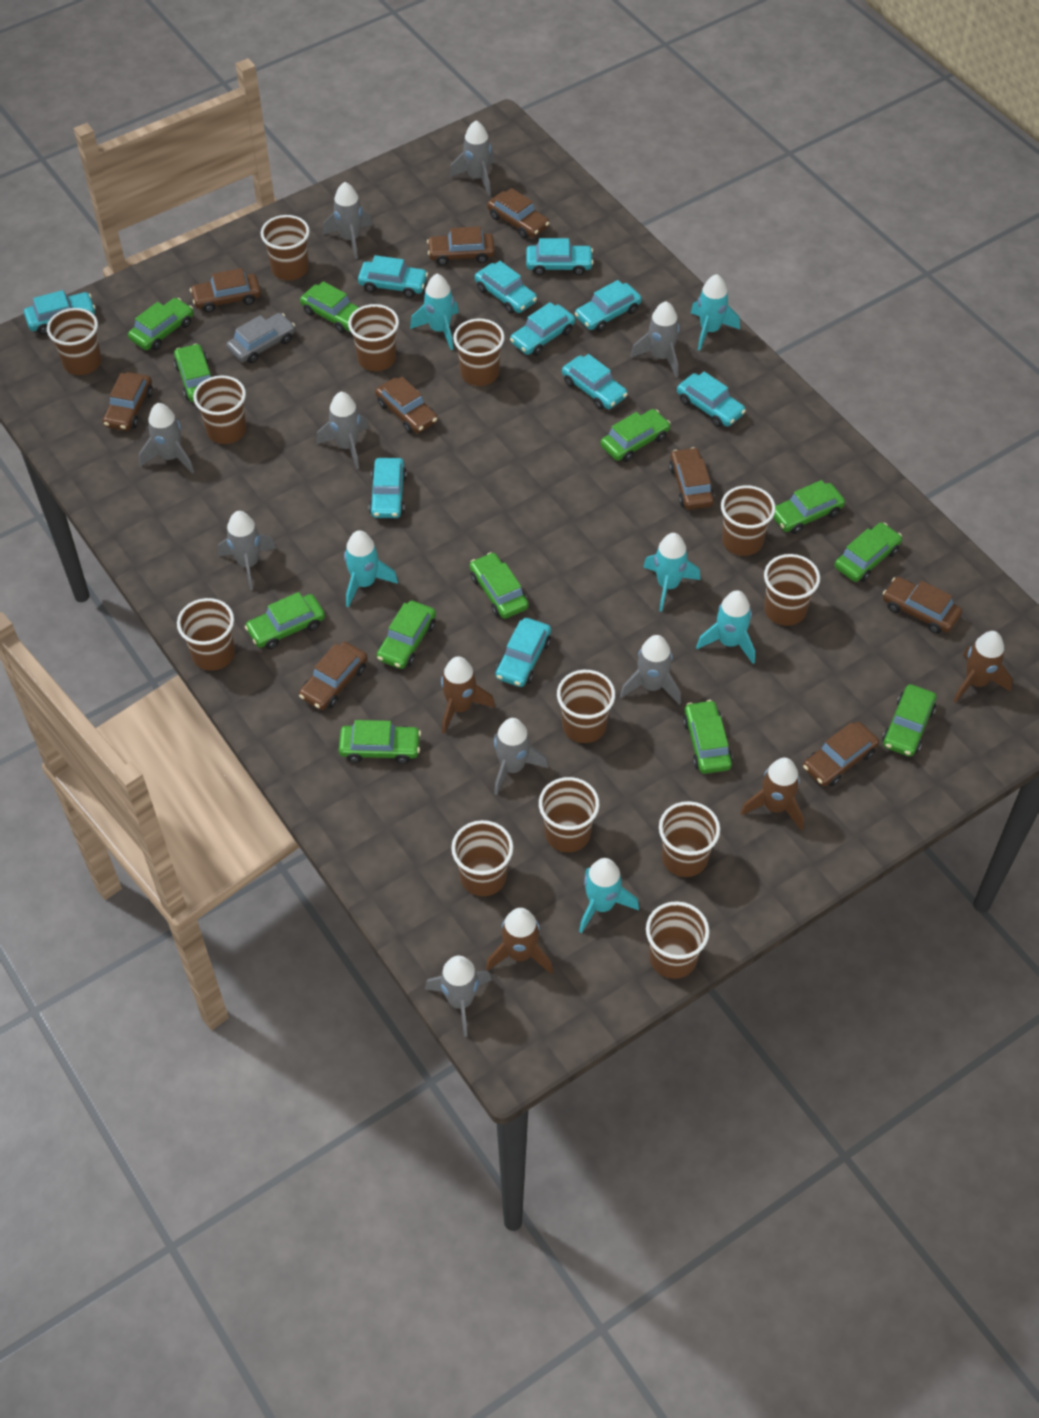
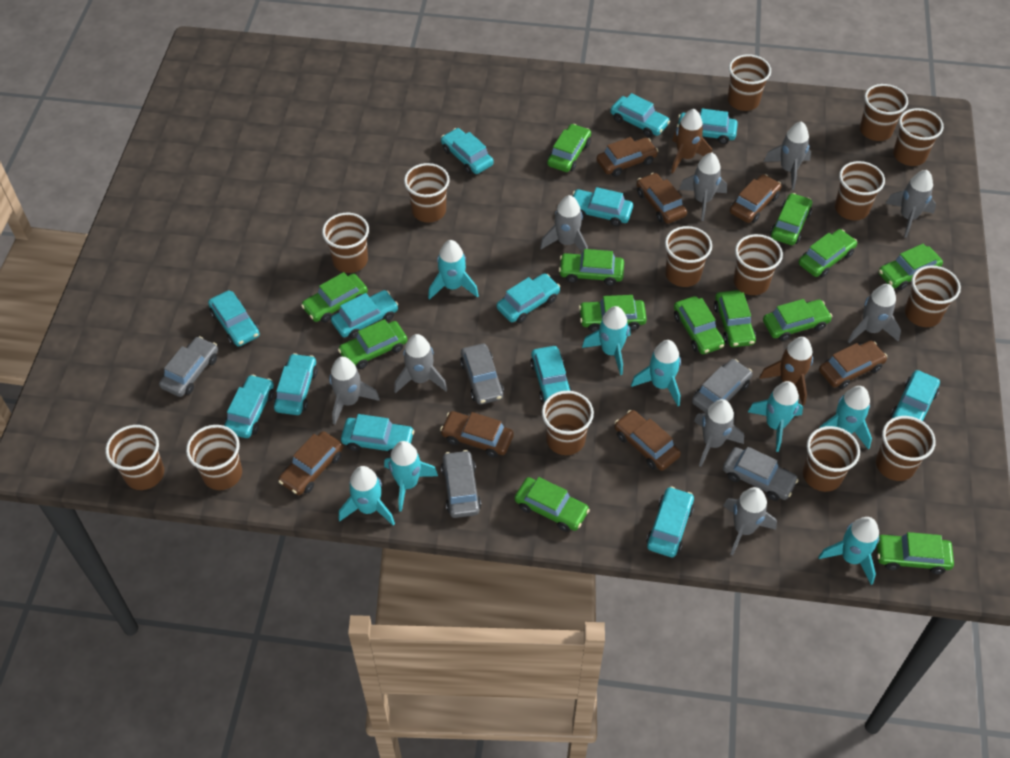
brown car: [103,372,153,431] [190,268,261,313] [299,642,368,710] [375,376,438,433] [427,226,495,265] [487,188,549,239] [669,447,715,510] [803,722,879,786] [883,577,962,634] = 9 -> [278,431,343,495] [440,411,514,458] [596,137,658,177] [614,410,681,471] [636,173,687,224] [730,174,782,223] [819,341,887,389] = 7
brown cup: [47,308,102,375] [177,598,235,671] [193,376,246,444] [261,215,310,280] [348,304,399,371] [451,820,513,896] [453,319,505,386] [539,777,599,852] [557,670,615,743] [646,901,710,979] [659,801,720,877] [721,485,776,556] [764,554,820,626] = 13 -> [105,425,164,490] [186,425,242,490] [322,213,369,273] [404,163,450,222] [542,391,594,455] [665,226,712,287] [728,54,771,111] [733,234,783,295] [803,426,860,492] [835,161,885,220] [860,84,908,141] [876,416,936,481] [893,108,944,166] [905,265,961,327] = 14
brown rocket: [441,656,495,734] [486,908,553,974] [740,758,804,830] [953,631,1013,703] = 4 -> [671,109,712,173] [759,337,813,405] = 2
green car: [128,298,194,350] [174,344,212,402] [245,592,325,649] [300,281,360,333] [339,720,421,764] [377,601,436,669] [469,552,529,619] [600,409,671,462] [683,700,733,774] [773,480,845,534] [835,523,902,582] [882,684,937,757] = 12 -> [301,272,368,323] [338,319,407,369] [514,477,590,532] [547,124,591,172] [559,249,624,286] [579,295,647,332] [674,296,725,354] [714,290,756,347] [763,299,832,341] [770,193,812,245] [799,229,857,277] [877,532,954,574] [879,244,943,290] = 13
grey car: [226,313,295,364] = 1 -> [159,336,218,397] [441,450,481,518] [460,344,504,404] [692,359,752,413] [723,447,798,501] = 5
turquoise car: [24,290,96,335] [358,255,428,298] [369,458,407,518] [475,261,537,314] [495,618,551,687] [510,302,575,356] [526,238,594,275] [562,354,628,410] [575,280,642,332] [677,372,746,427] = 10 -> [208,290,260,347] [224,375,274,438] [274,353,318,415] [331,290,398,339] [341,414,414,455] [441,128,494,174] [497,273,560,323] [530,346,573,403] [573,187,633,226] [610,93,670,137] [646,486,694,557] [677,109,738,144] [891,370,940,422] = 13
turquoise rocket: [344,530,398,607] [410,274,459,350] [579,858,639,933] [643,533,700,612] [691,274,740,351] [696,590,755,664] = 6 -> [339,466,395,526] [384,441,438,512] [428,240,479,300] [582,306,631,375] [631,340,681,406] [748,381,803,452] [818,517,879,585] [819,386,872,449] = 8

